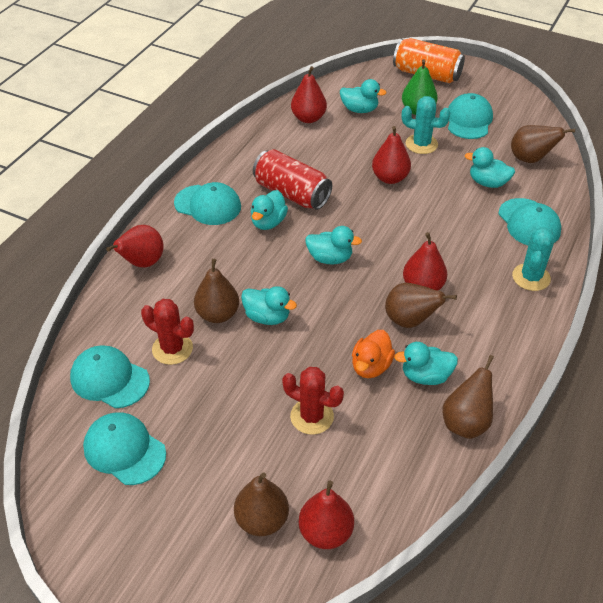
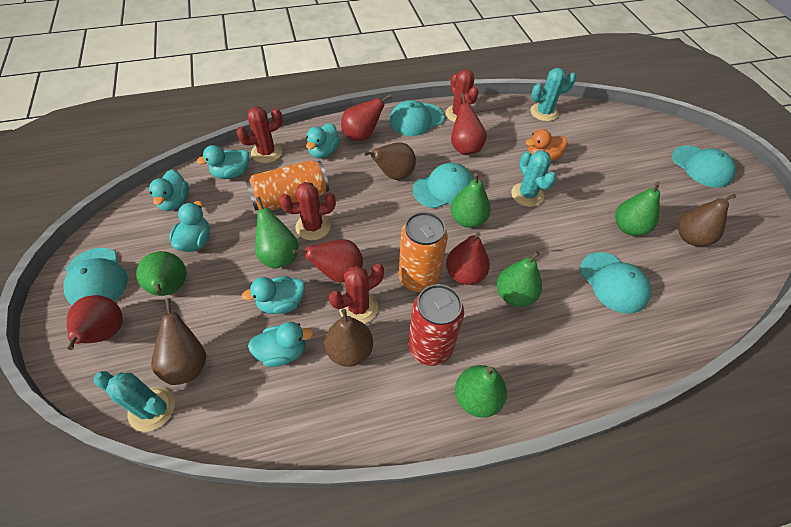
brown pear: [194,259,239,323] [234,472,289,536] [385,283,457,328] [442,355,494,439] [511,125,575,163] = 5 -> [151,298,206,385] [324,309,373,367] [364,142,416,180] [678,194,736,246] = 4
green pear: [402,59,438,115] = 1 -> [136,251,186,296] [255,197,298,269] [450,173,491,228] [455,365,507,418] [497,251,542,307] [615,182,660,236] = 6
orange can: [393,38,465,83] = 1 -> [246,160,329,211] [399,212,448,292] = 2
red cactus: [141,299,194,365] [282,367,344,435] = 2 -> [236,107,282,163] [279,182,336,240] [329,264,384,324] [445,69,479,122] = 4
turquoise cactus: [402,96,450,154] [512,228,555,291] = 2 -> [94,371,175,432] [511,150,556,207] [531,68,576,121] = 3

